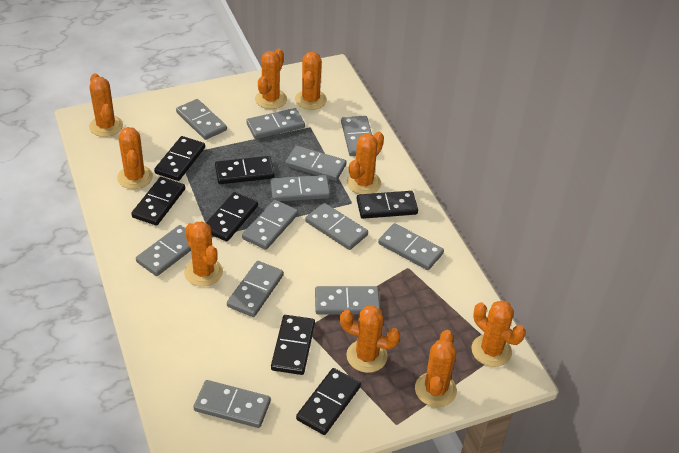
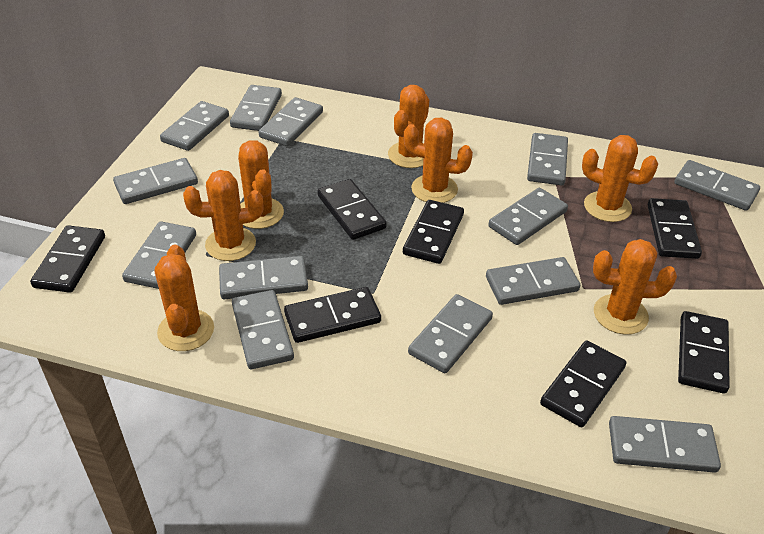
grey domino: [136,225,191,276] [176,99,227,140] [193,380,271,428] [227,261,284,317] [242,200,298,250] [246,108,305,139] [270,175,330,201] [285,146,347,181] [305,203,368,250] [315,286,380,315] [341,116,372,156] [378,223,444,270] = 12 -> [113,158,198,204] [122,221,196,289] [160,101,229,151] [219,256,308,299] [230,85,282,131] [232,290,294,369] [259,97,323,146] [408,294,493,373] [486,257,580,305] [488,188,568,245] [527,133,568,185] [609,416,721,473] [674,160,760,211] = 13
orange cactus: [89,73,123,137] [117,127,153,189] [184,221,223,287] [255,49,287,109] [295,52,327,110] [340,306,400,373] [347,131,384,194] [415,330,457,407] [471,300,526,367] = 9 -> [155,245,214,351] [183,170,263,261] [238,140,284,229] [388,85,429,168] [404,118,473,203] [582,135,658,222] [593,239,677,335] = 7

